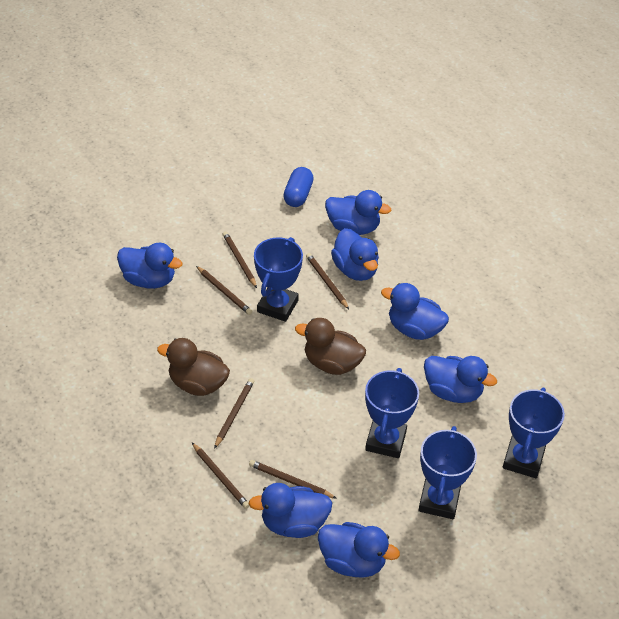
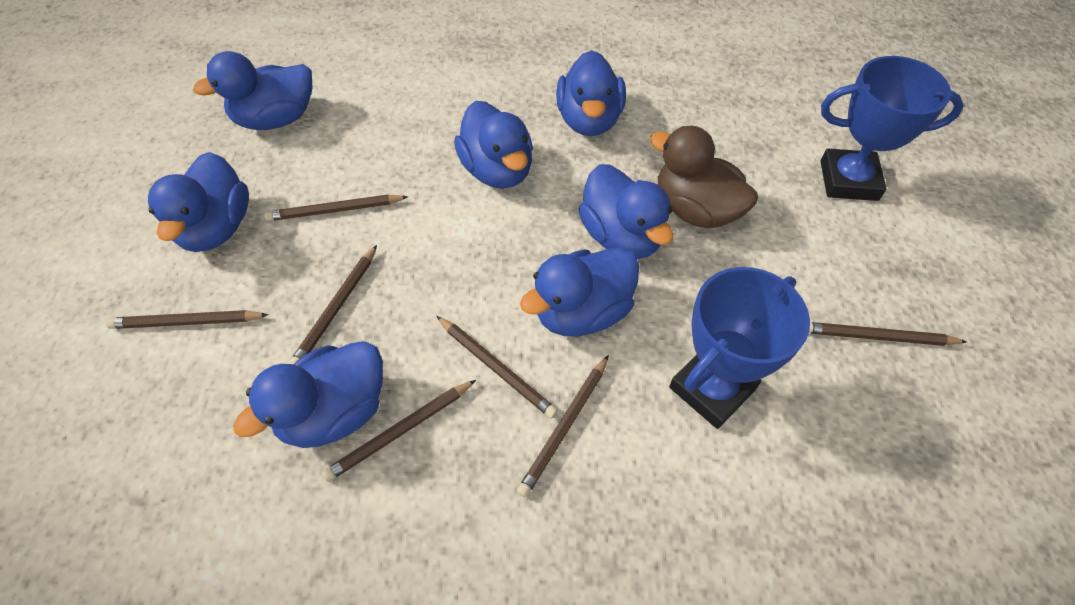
blue capsule: [283,167,314,207] = 1 -> none = 0
blue trophy: [254,237,303,322] [365,368,419,458] [418,426,477,519] [503,388,565,478] = 4 -> [669,267,810,429] [820,56,964,201] = 2
brown duck: [157,338,230,396] [295,318,366,375] = 2 -> [650,126,758,228] = 1
brown pencil: [192,443,249,509] [196,266,253,315] [214,378,254,449] [223,232,257,288] [249,460,337,499] [306,253,349,309] = 6 -> [106,310,269,329] [264,194,408,221] [289,245,377,364] [322,380,476,482] [436,316,558,419] [517,355,609,497] [809,322,967,346] = 7

